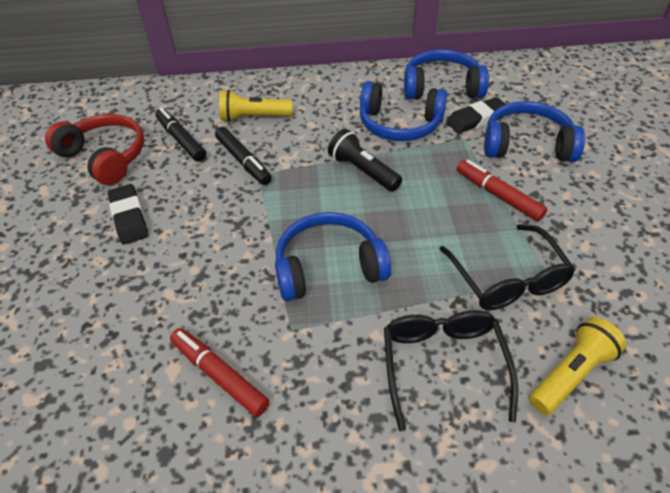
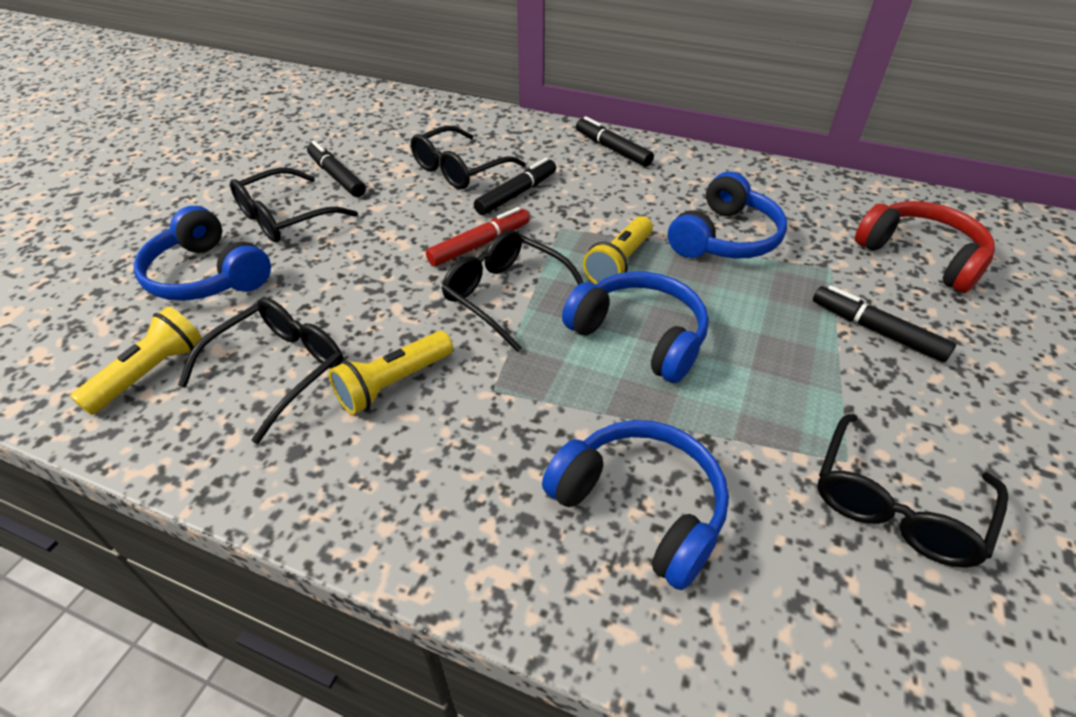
black eraser: [108,184,148,245] [446,97,506,134] = 2 -> none = 0
black flashlight: [328,129,402,192] = 1 -> none = 0
black glasses: [384,310,519,431] [440,224,575,310] = 2 -> [178,298,343,444] [230,168,358,243] [411,125,526,189] [441,230,583,352] [817,414,1008,568] = 5
black marker: [155,108,206,162] [215,127,272,185] = 2 -> [307,141,366,197] [474,158,556,215] [576,116,654,167] [813,285,956,362] = 4
red marker: [170,328,270,417] [457,160,548,221] = 2 -> [426,207,530,266] = 1
yellow flashlight: [219,90,293,122] [529,317,626,415] = 2 -> [70,307,202,415] [329,331,453,415] [583,216,653,284] = 3

